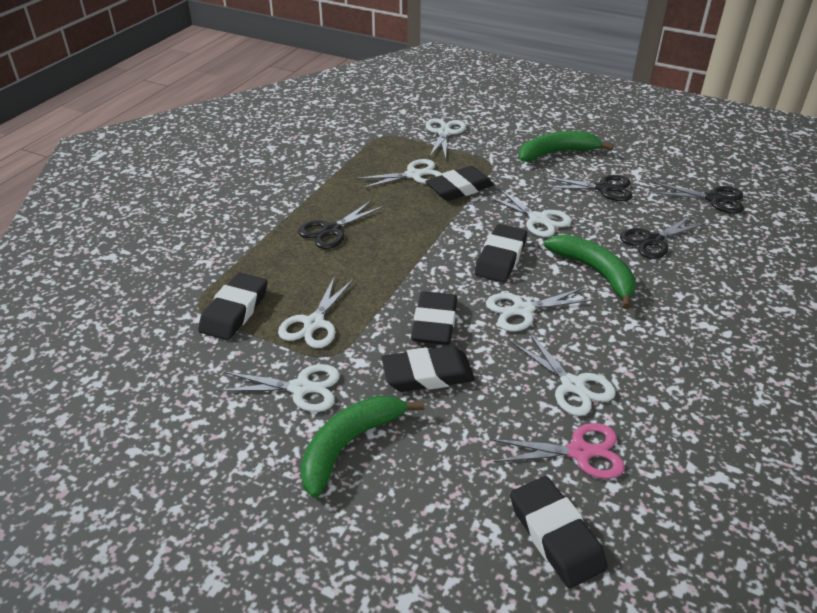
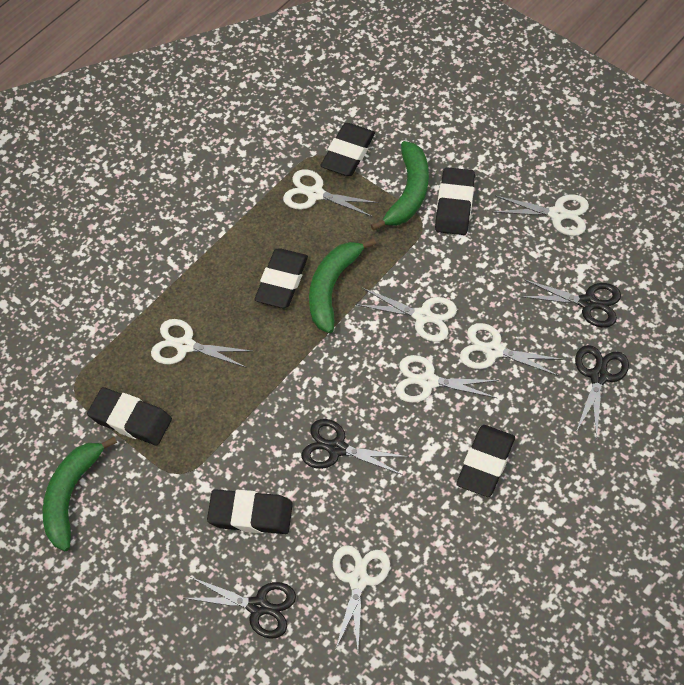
pink scissors: [491,423,625,479] = 1 -> none = 0

